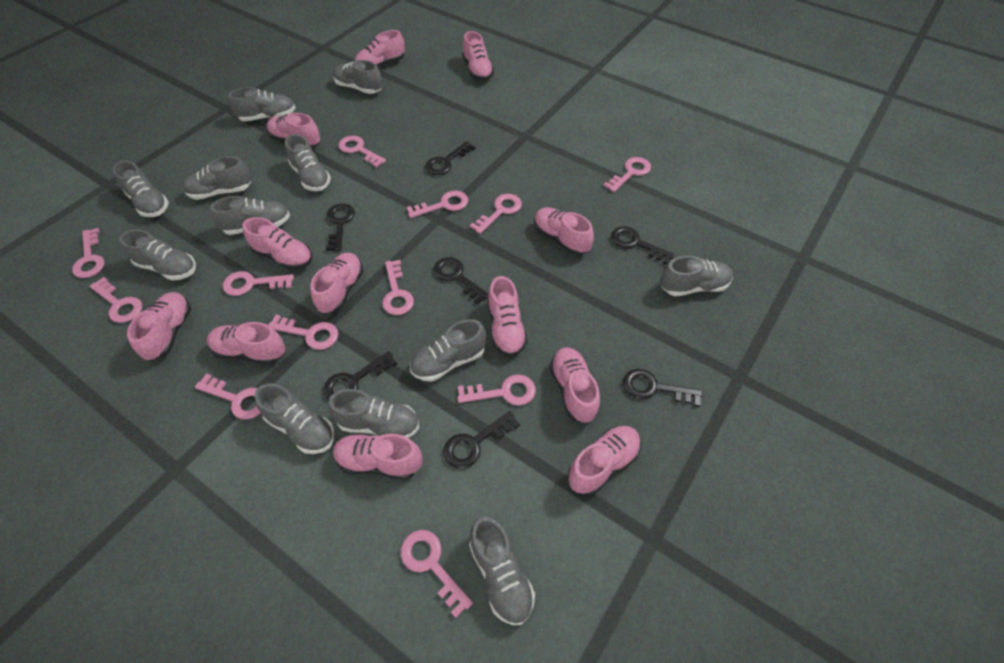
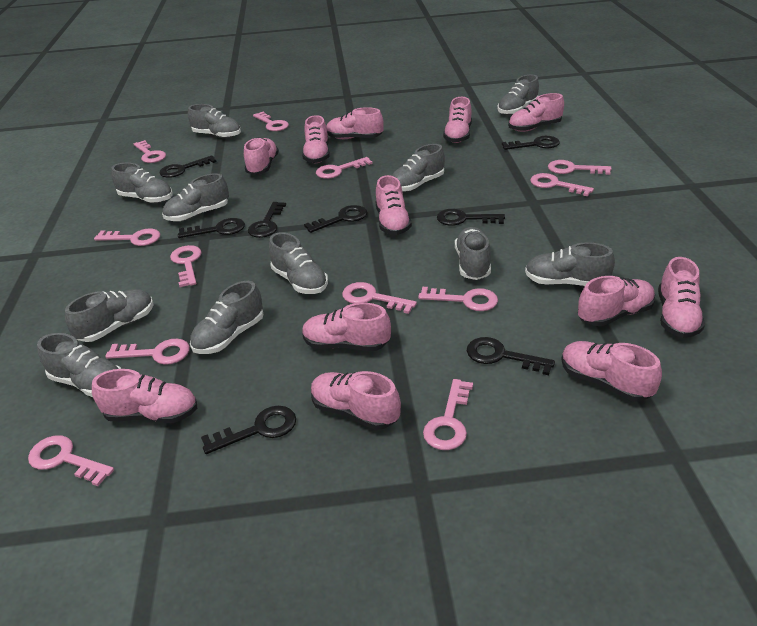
black key: [323,351,397,400] [326,203,355,251] [425,141,475,175] [433,257,488,304] [443,411,520,468] [611,226,674,265] [623,369,703,407] = 7 -> [160,155,217,178] [178,218,245,238] [201,406,296,454] [248,202,286,238] [304,205,367,233] [437,209,505,226] [467,337,555,375] [502,136,560,150] = 8
grey shoe: [113,160,169,217] [119,229,196,281] [182,156,252,200] [210,196,290,235] [228,87,296,122] [255,384,335,454] [285,134,331,191] [328,389,419,438] [333,60,383,94] [410,319,487,382] [469,516,535,625] [660,256,733,296] = 12 -> [37,333,121,397] [65,289,154,342] [111,163,172,203] [162,173,229,222] [188,104,241,138] [190,281,263,354] [269,232,328,294] [392,144,445,192] [455,227,491,280] [497,75,539,115] [525,242,615,286] = 11

